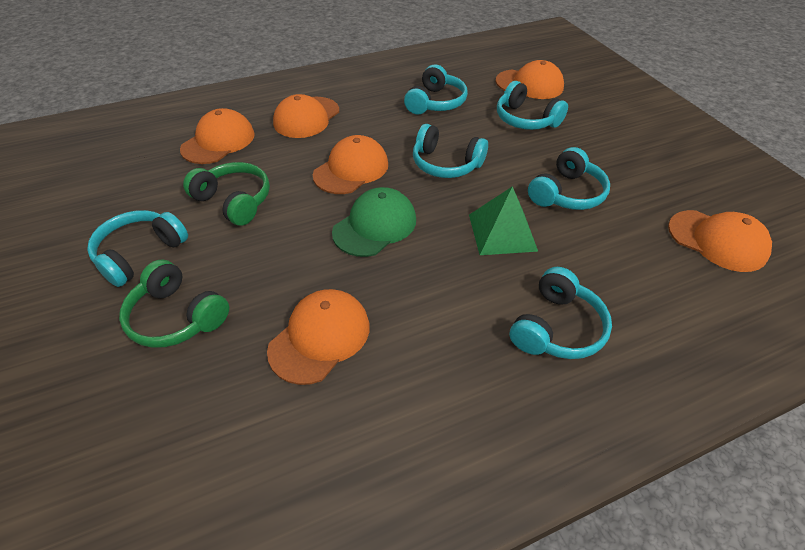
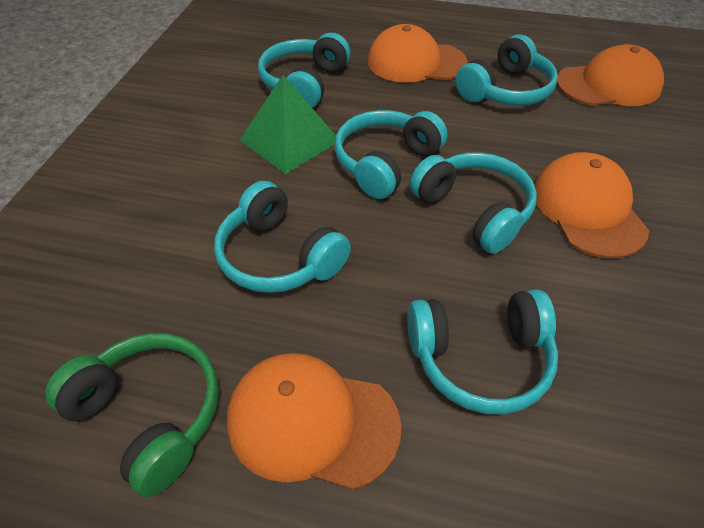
green cap: [332,187,416,257] = 1 -> none = 0
green headphones: [119,260,229,348] [183,162,270,226] = 2 -> [45,333,219,497] = 1
orange cap: [180,108,255,164] [267,289,370,385] [273,94,339,138] [313,135,388,194] [496,60,564,99] [668,210,772,272] = 6 -> [227,353,401,490] [367,24,468,83] [534,152,649,259] [557,44,664,106] = 4

